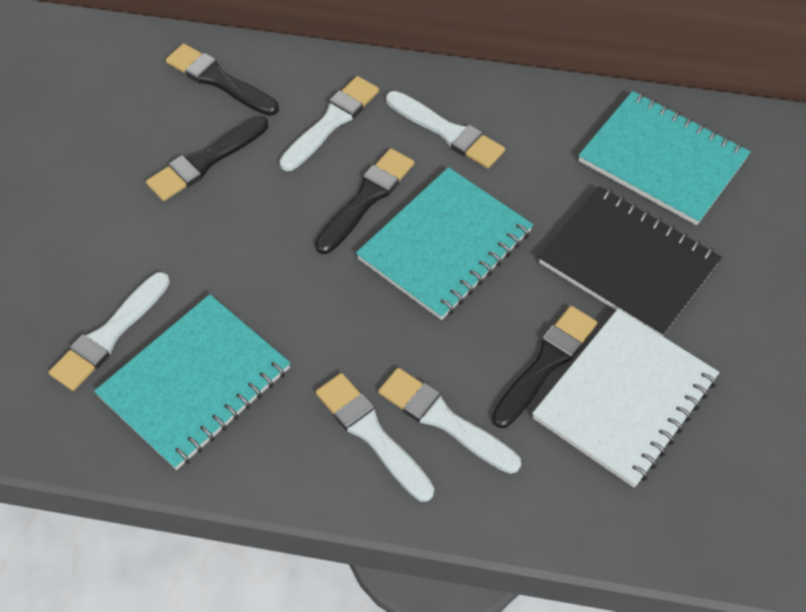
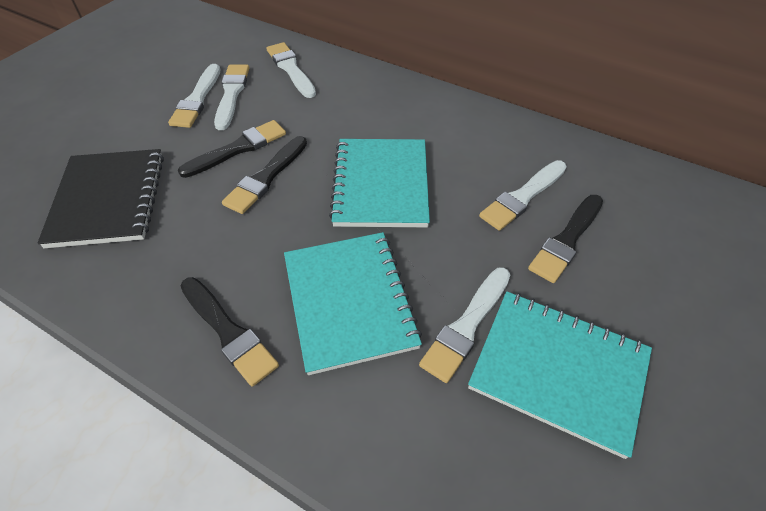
white notebook: [532,308,719,488] = 1 -> none = 0

